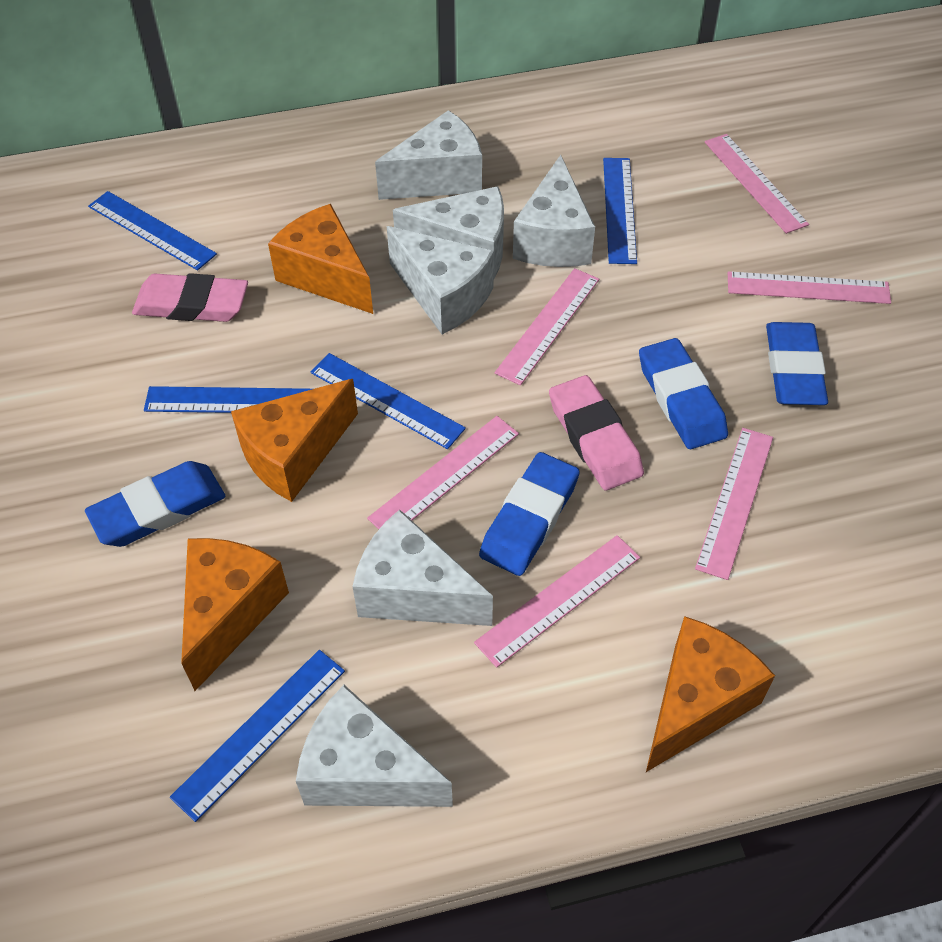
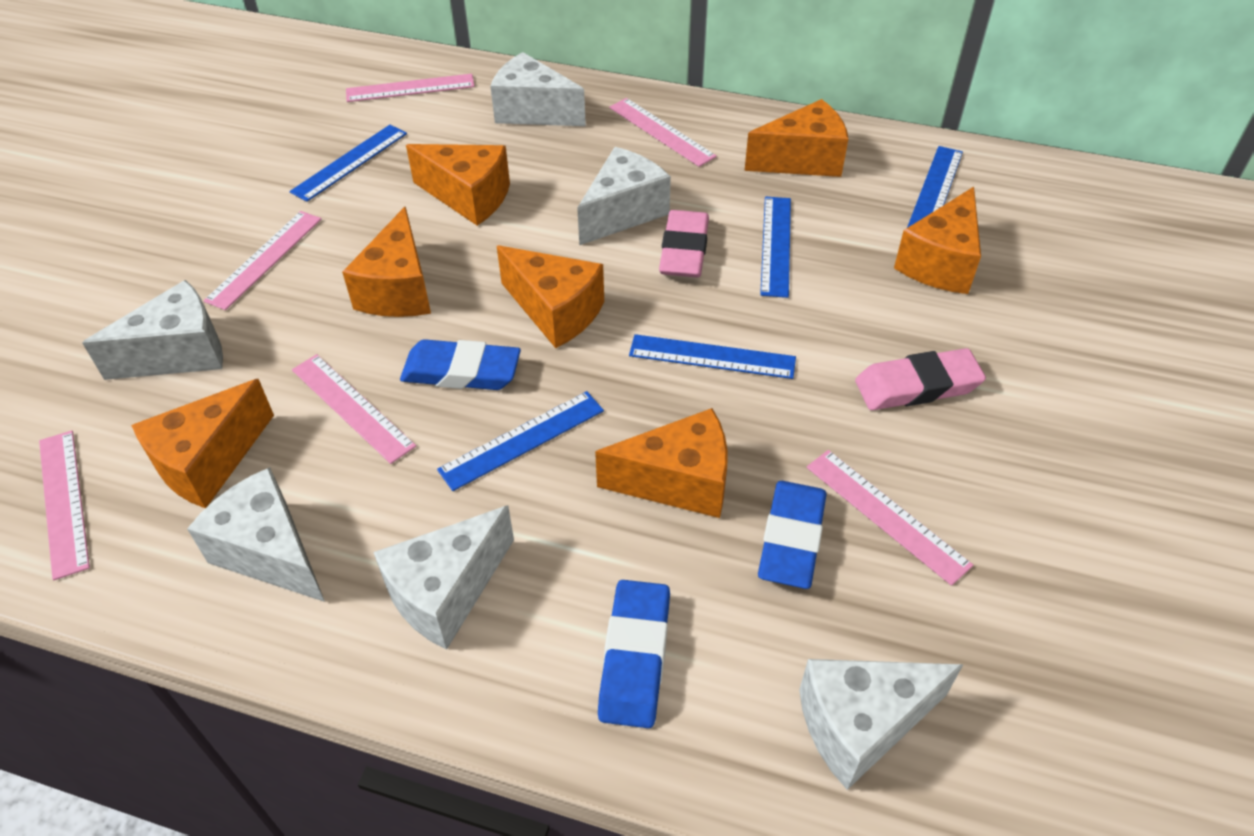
blue eraser: [85,461,225,547] [479,452,580,576] [639,338,728,449] [766,322,828,405] = 4 -> [400,339,521,390] [598,580,670,728] [758,481,827,589] = 3
orange cheese: [181,538,289,691] [231,379,358,502] [268,204,373,314] [646,616,775,772] = 4 -> [131,379,274,508] [342,206,431,317] [406,144,510,226] [497,245,604,348] [595,408,728,518] [744,99,848,177] [894,187,981,294] = 7

